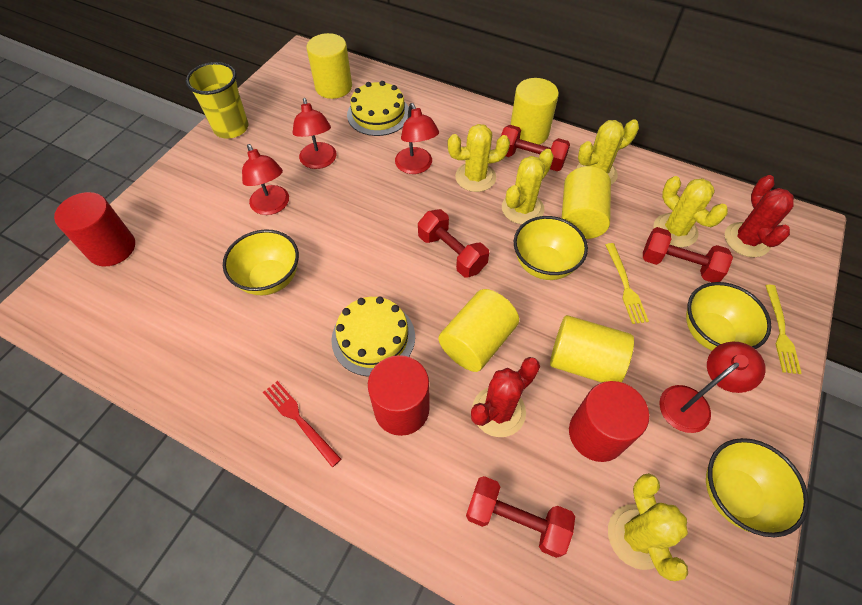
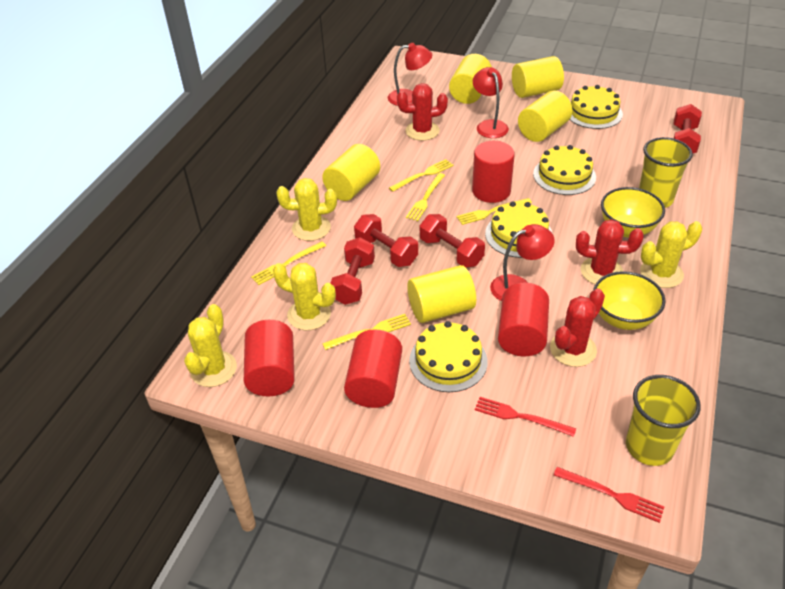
red cactus: [471,357,540,437] [725,175,794,257] = 2 -> [397,83,448,141] [550,289,605,367] [576,219,644,284] = 3
red cylinder: [54,192,135,266] [368,355,429,436] [569,381,649,462] = 3 -> [244,320,295,396] [344,329,402,408] [472,141,515,203] [498,282,549,356] = 4
red fork: [263,381,341,467] = 1 -> [475,397,576,437] [554,467,664,523] = 2
red lamp: [242,144,289,215] [293,98,336,169] [395,103,439,174] [659,342,766,433] = 4 -> [388,43,432,106] [473,67,509,138] [490,224,555,301] = 3
yellow bowl: [223,229,299,295] [514,216,588,280] [686,282,771,351] [706,438,809,537] = 4 -> [593,271,666,330] [601,187,665,237] = 2
yellow cactus: [448,124,510,192] [502,149,554,224] [577,119,639,185] [608,473,688,581] [653,176,728,248] = 5 -> [184,304,237,387] [273,263,336,330] [277,178,337,241] [640,221,702,288] = 4
yellow cake: [331,296,415,376] [347,81,409,136] = 2 -> [409,321,488,392] [485,202,553,258] [533,145,596,195] [570,85,623,129] = 4
yellow cup: [186,62,248,139] = 1 -> [626,375,701,466] [639,137,693,208] = 2
yellow fork: [606,243,649,324] [765,285,802,374] = 2 -> [251,241,326,285] [322,314,411,350] [389,159,453,192] [406,173,445,221] [457,198,532,225] = 5

